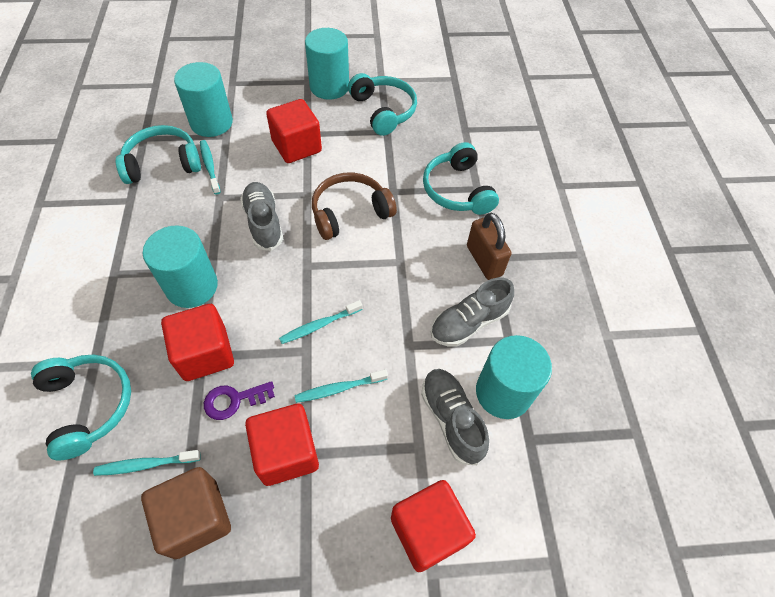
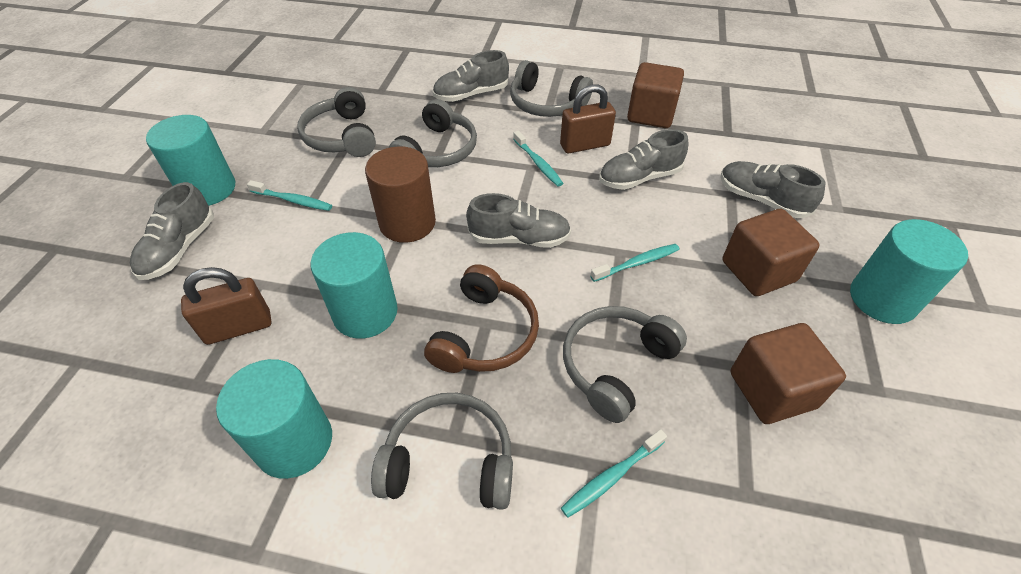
brown cube: [141,467,231,559] = 1 -> [627,62,684,128] [722,209,820,296] [731,323,846,424] = 3
brown cylinder: none = 0 -> [365,146,436,243] = 1
brown padlock: [467,212,511,280] = 1 -> [181,267,271,345] [560,84,616,153] = 2
grey headphones: none = 0 -> [297,87,376,157] [371,393,513,510] [389,99,477,167] [510,60,593,117] [563,306,687,423] = 5
grey shoe: [240,182,283,251] [421,369,489,465] [431,277,514,347] = 3 -> [130,182,214,280] [433,50,509,102] [466,193,571,248] [599,129,688,190] [720,161,826,218] = 5
purple key: [204,381,275,420] = 1 -> none = 0
red cube: [161,304,234,381] [245,404,319,486] [266,99,322,163] [391,480,476,572] = 4 -> none = 0
turquoise headphones: [31,355,131,461] [116,125,201,184] [348,73,417,136] [423,142,499,215] = 4 -> none = 0

